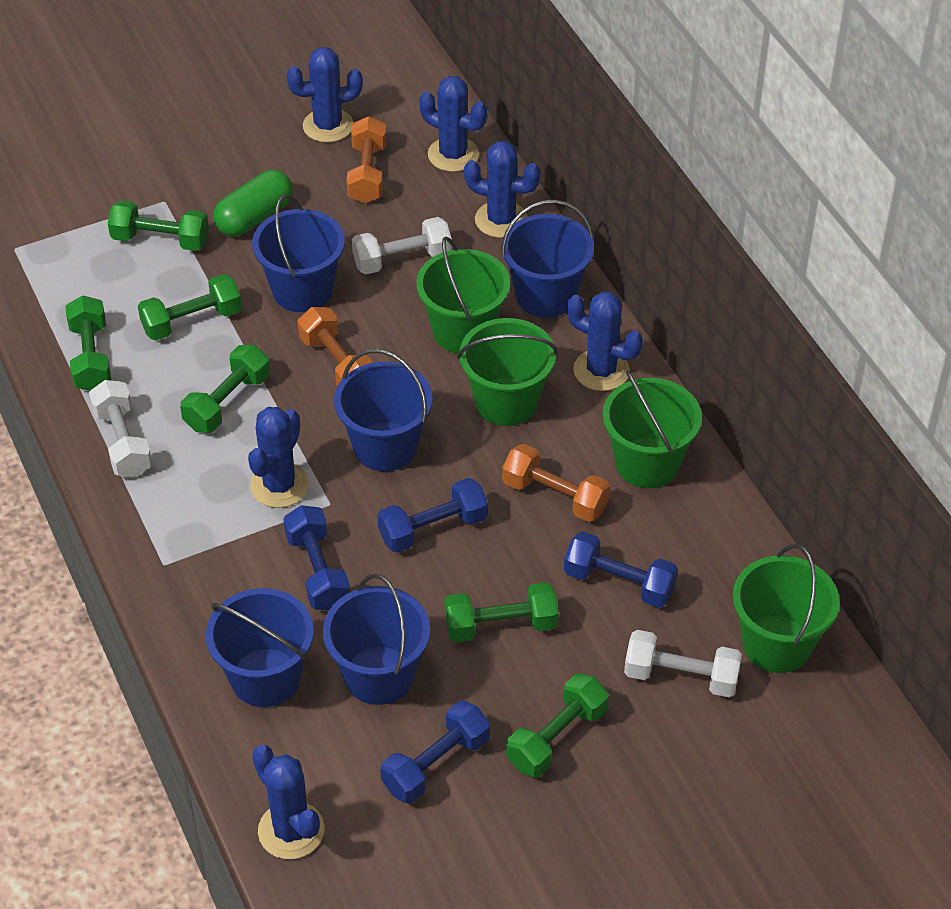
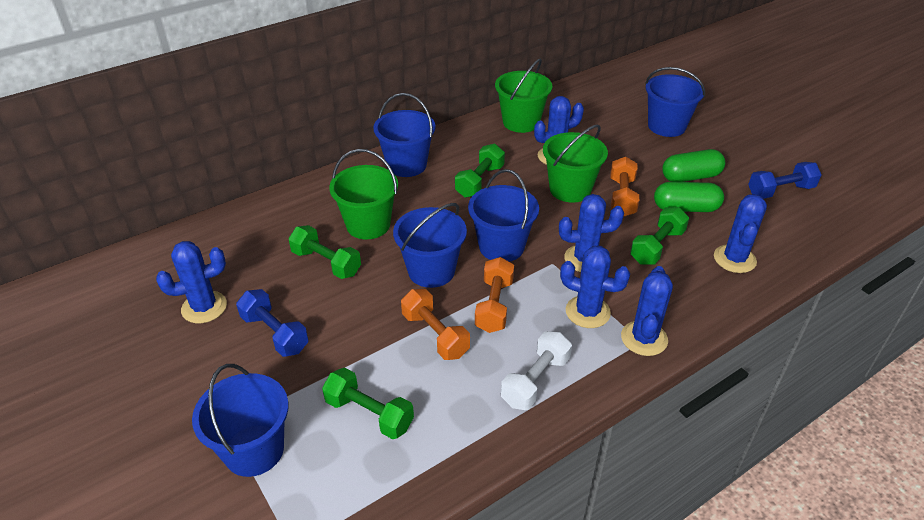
blue dumbbell: [284,505,350,610] [378,478,488,553] [380,701,490,803] [564,532,678,608] = 4 -> [236,289,308,357] [748,162,821,199] = 2
green bucket: [416,236,510,354] [457,318,558,426] [602,370,702,488] [733,544,840,673] = 4 -> [329,149,398,239] [495,59,552,133] [543,124,608,203] = 3
green capsule: [213,170,293,237] = 1 -> [654,182,724,212] [662,149,725,182] = 2
green dumbbell: [65,295,111,391] [108,201,209,251] [138,274,242,340] [180,345,270,433] [444,582,559,642] [506,673,609,777] = 6 -> [288,225,361,279] [322,368,414,439] [455,144,505,198] [630,207,689,265] = 4
white dumbbell: [89,380,152,477] [352,217,452,274] [624,630,742,697] = 3 -> [501,331,572,410] = 1

